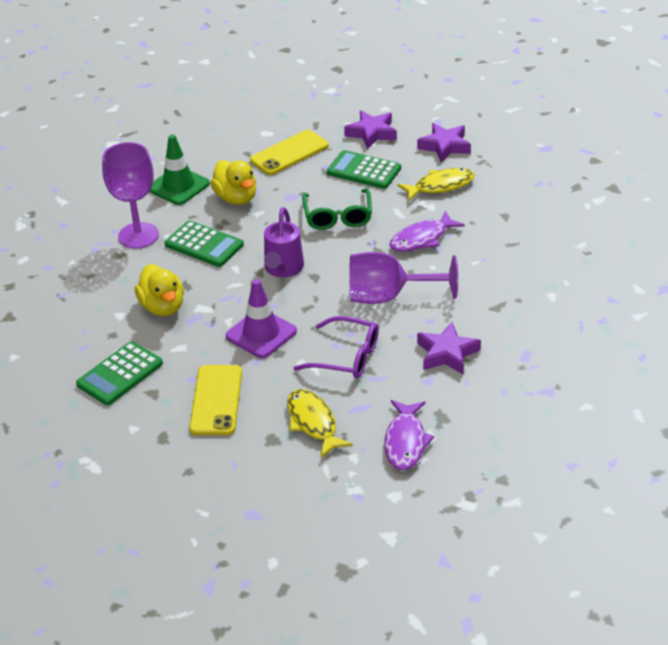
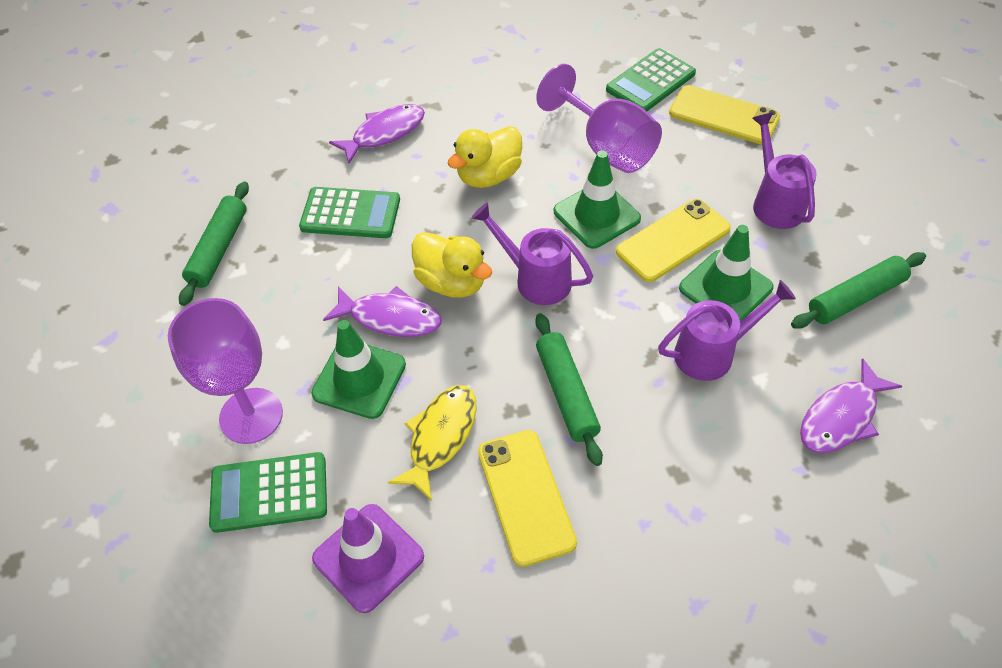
green glasses: [302,189,372,230] = 1 -> none = 0
green rolling pin: none = 0 -> [179,181,249,306] [535,313,603,466] [791,252,926,329] = 3
green traffic cone: [149,135,210,205] = 1 -> [311,320,406,419] [554,151,641,249] [679,225,774,321] = 3
purple fish: [384,400,434,470] [390,211,465,252] = 2 -> [323,286,442,337] [329,104,425,164] [800,358,902,453] = 3
purple glasses: [294,316,379,379] = 1 -> none = 0
purple star: [344,111,397,149] [417,123,471,162] [417,322,481,374] = 3 -> none = 0
purple watering can: [264,207,304,277] = 1 -> [471,203,593,305] [658,280,796,381] [752,112,817,229] = 3
yellow fish: [287,389,353,458] [397,168,475,201] = 2 -> [388,385,477,501] = 1
yellow phone: [189,365,242,435] [250,130,329,175] = 2 -> [478,430,577,567] [616,199,731,282] [669,85,780,145] = 3

